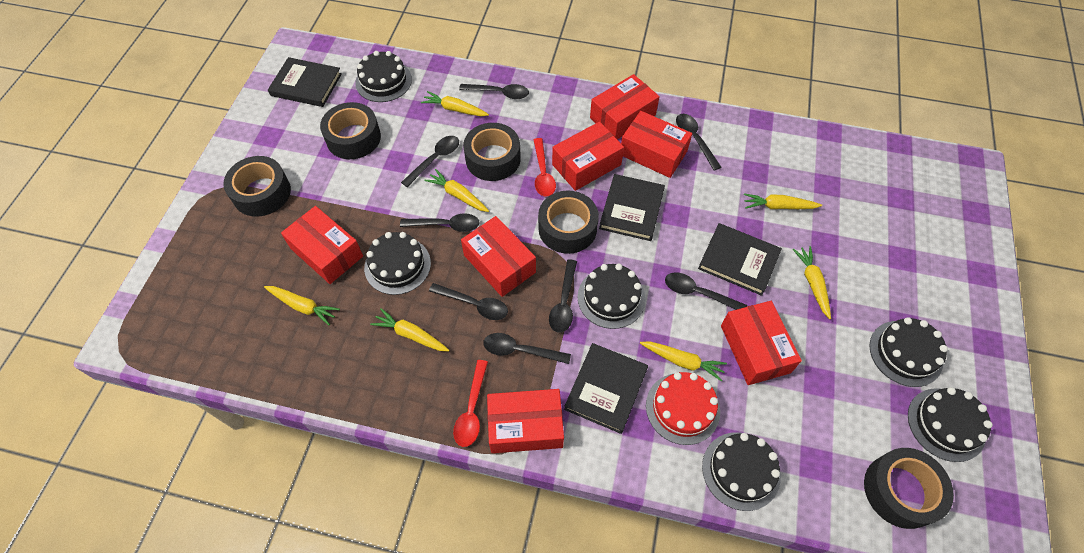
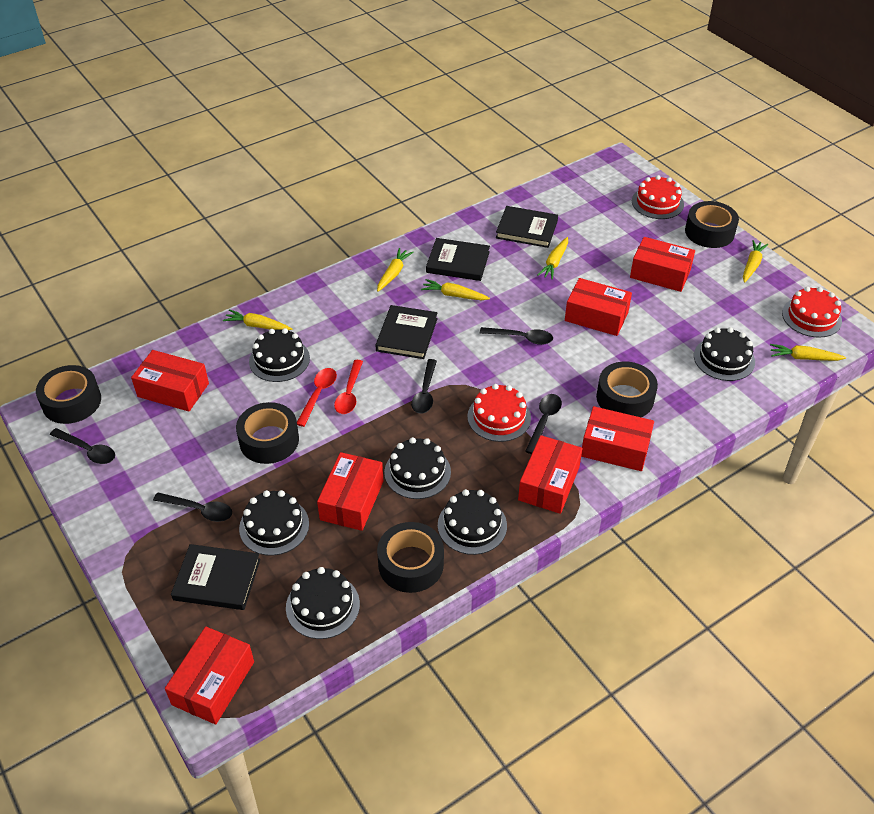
black spoon: [400,213,479,232] [401,136,459,187] [429,283,508,320] [459,84,529,99] [483,333,571,364] [549,259,577,333] [665,272,747,310] [676,114,721,170] = 8 -> [50,428,115,464] [153,493,232,522] [411,359,437,414] [480,327,553,345] [525,394,562,454] = 5
red cake: [646,372,720,445] = 1 -> [467,384,531,442] [632,175,684,219] [782,287,842,338] = 3
yellow carrot: [264,286,340,325] [370,308,449,351] [421,91,489,116] [424,169,489,212] [640,342,727,382] [744,193,822,209] [793,246,831,319] = 7 -> [223,309,292,330] [377,248,413,292] [421,279,490,300] [538,237,568,280] [743,240,768,283] [770,344,846,361] = 6

